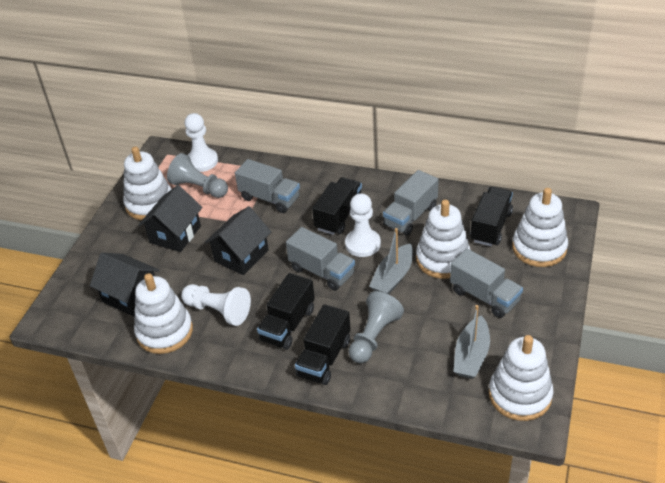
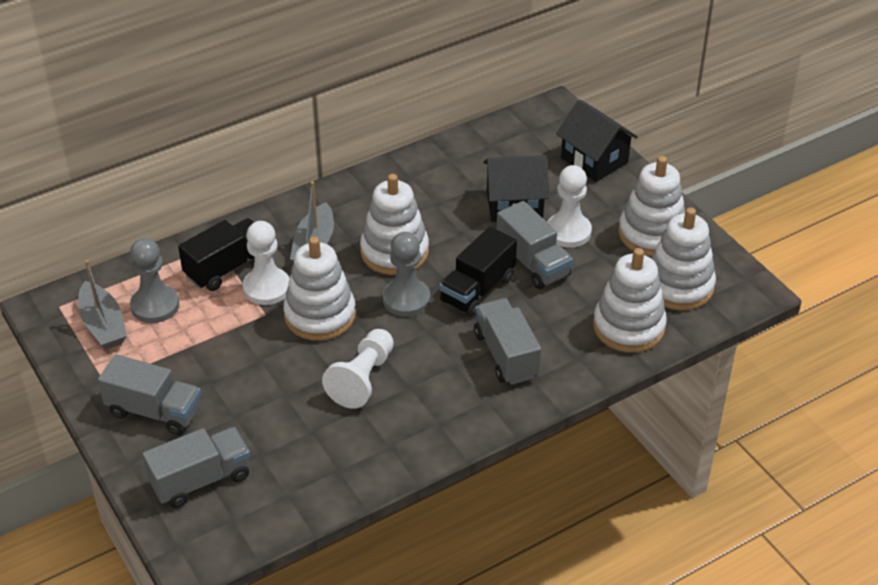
black house: [90,253,159,317] [139,185,202,252] [204,206,271,275] = 3 -> [483,155,549,222] [556,100,638,182] = 2
black truck: [257,273,315,350] [295,304,351,385] [312,177,362,235] [470,187,513,246] = 4 -> [178,218,255,291] [439,227,517,317] = 2

